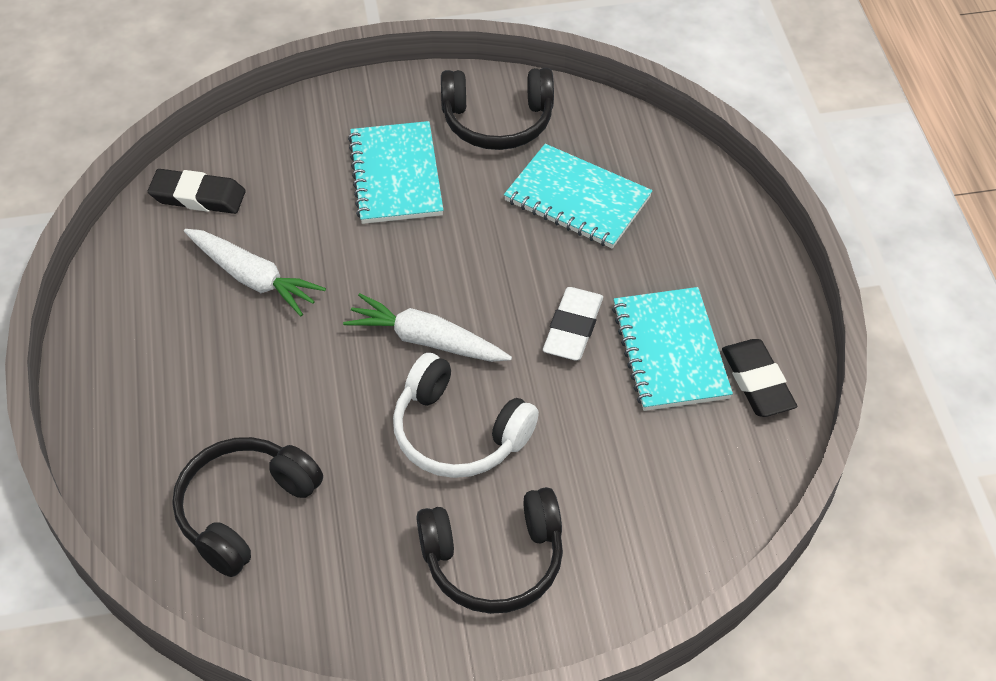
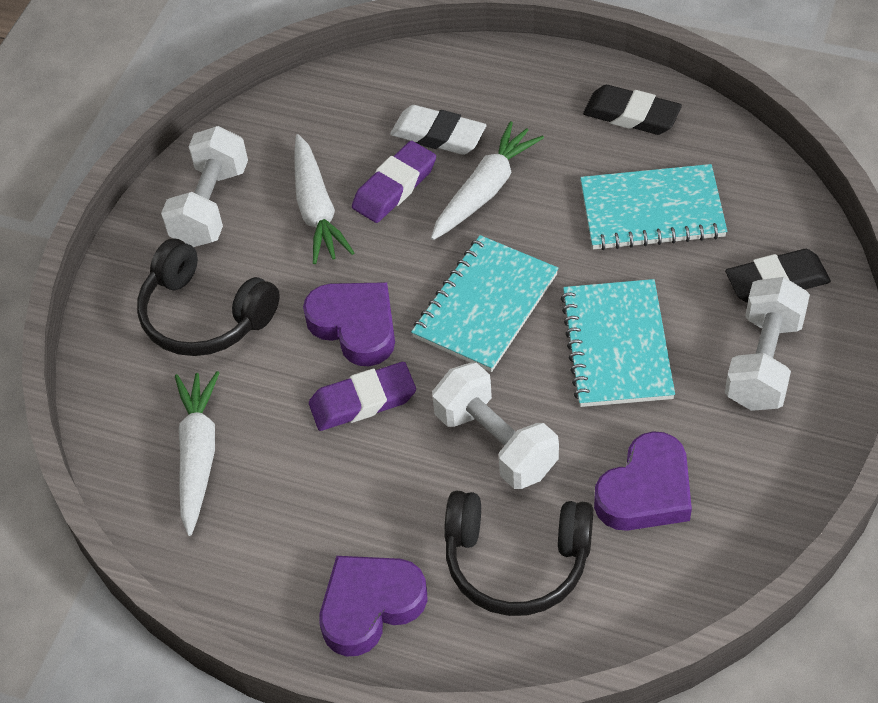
black headphones: [172,437,323,577] [416,487,563,614] [441,68,554,150] = 3 -> [137,238,280,356] [444,491,593,616] = 2
purple eraser: none = 0 -> [309,362,416,431] [352,141,436,223] = 2
purple heart: none = 0 -> [303,282,395,366] [320,556,428,656] [594,431,692,531] = 3
white carrot: [184,229,326,316] [343,293,512,362] = 2 -> [175,371,219,536] [295,134,354,264] [431,121,544,240] = 3
white dumbbell: none = 0 -> [161,126,248,247] [432,363,559,489] [725,277,810,411] = 3
white headphones: [393,353,539,478] = 1 -> none = 0

